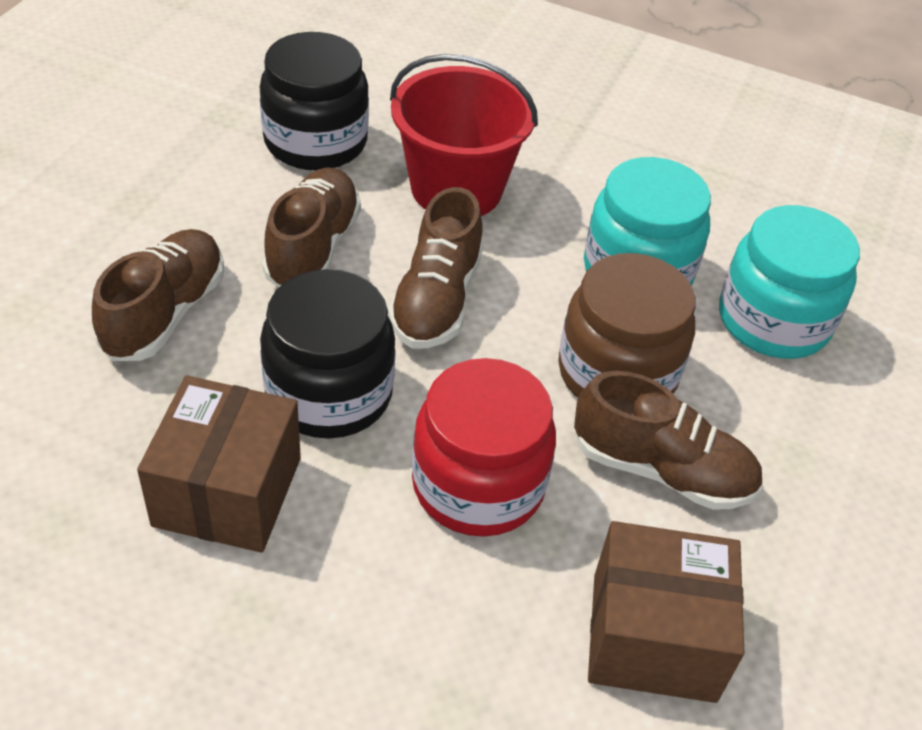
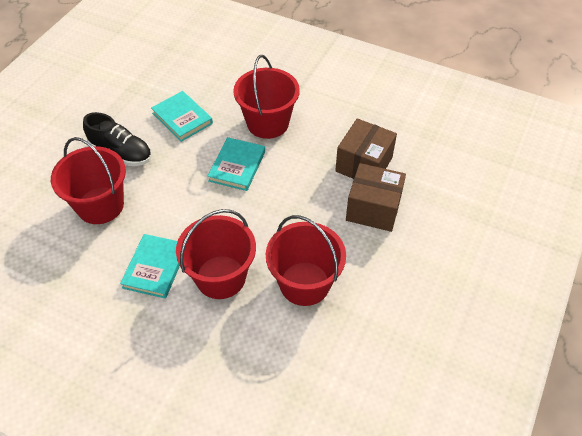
black jar: [260,32,369,170] [260,269,395,438] = 2 -> none = 0
black shoe: none = 0 -> [83,112,152,166] = 1
brown jar: [558,253,696,398] = 1 -> none = 0
brown shoe: [92,229,224,361] [262,167,361,287] [388,187,483,348] [574,371,763,510] = 4 -> none = 0
red bucket: [390,54,538,216] = 1 -> [51,137,126,224] [176,209,256,299] [233,55,300,139] [266,215,346,306] = 4
red jar: [412,358,556,537] = 1 -> none = 0
turquoise book: none = 0 -> [120,234,180,299] [151,91,213,142] [208,137,265,191] = 3
turquoise jar: [584,157,711,285] [719,205,860,359] = 2 -> none = 0

